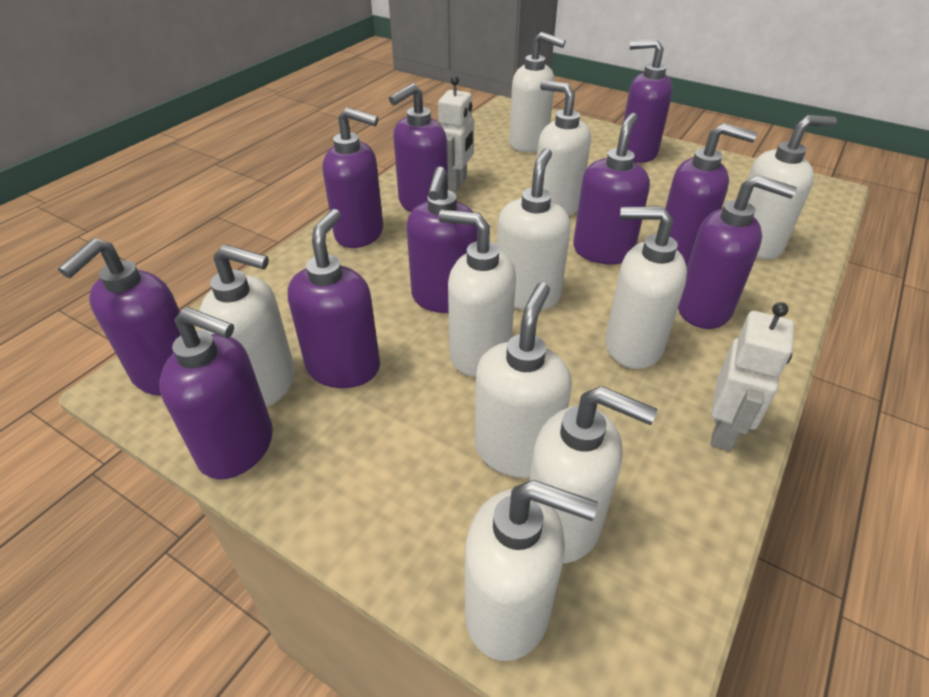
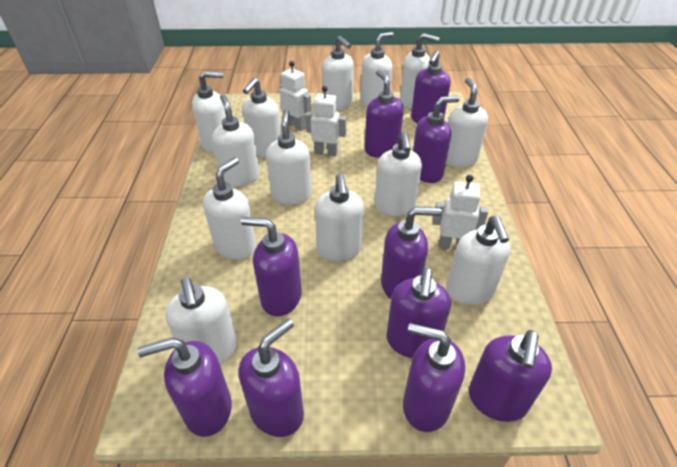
white robot: [438,76,474,193] [711,302,794,452] = 2 -> [280,61,312,131] [305,86,346,156] [433,175,488,249] = 3
white soap dispenser: [200,244,295,407] [439,210,516,377] [465,480,598,661] [475,282,572,478] [497,148,571,310] [509,32,566,152] [529,386,657,563] [537,81,591,216] [605,206,687,369] [747,115,837,259] = 10 -> [165,277,237,364] [192,71,226,154] [203,157,256,260] [212,94,259,187] [242,78,281,157] [266,109,311,205] [315,174,364,261] [322,36,354,110] [361,32,394,107] [375,132,422,216] [400,33,440,109] [446,78,488,167] [447,216,510,305] = 13

